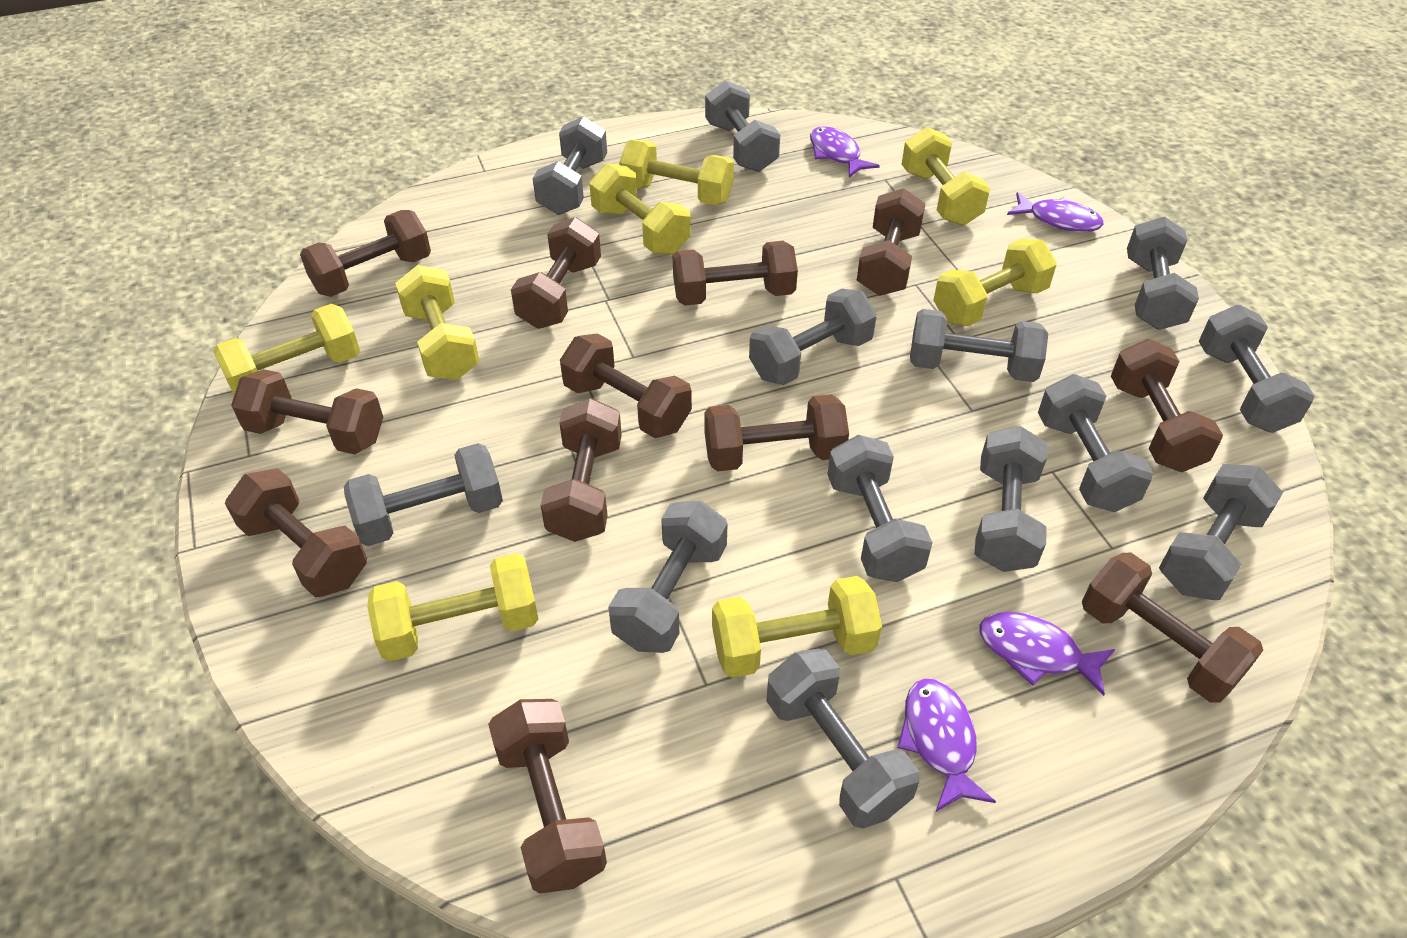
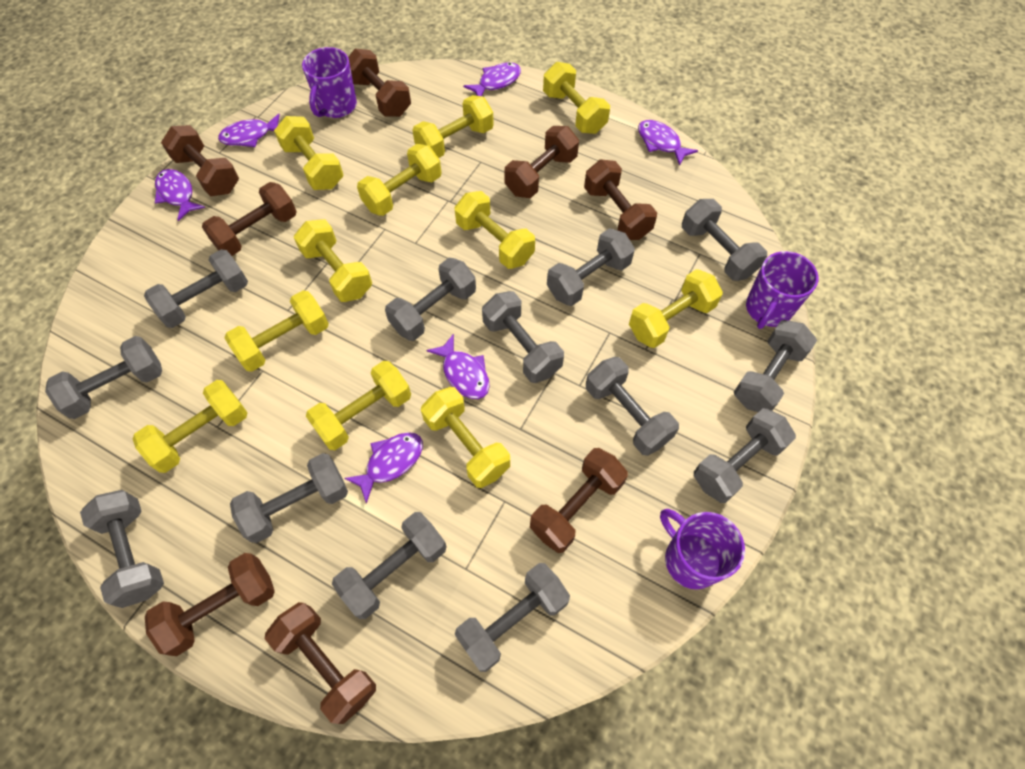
brown dumbbell: [225,468,367,598] [231,369,383,454] [300,210,431,297] [488,699,607,893] [511,217,601,329] [541,398,622,542] [560,333,692,438] [673,241,798,305] [704,394,849,471] [857,188,926,296] [1082,553,1263,703] [1111,339,1223,472] = 12 -> [145,553,275,656] [161,125,239,196] [202,182,297,256] [265,602,376,724] [348,49,411,117] [504,126,579,198] [530,448,628,553] [584,160,657,240] = 8
purple fish: [810,126,880,178] [897,678,996,812] [980,612,1115,696] [1007,192,1104,232] = 4 -> [155,169,205,221] [218,114,280,147] [344,432,423,504] [427,334,490,399] [463,62,521,96] [638,120,698,166] = 6
purple mug: none = 0 -> [302,47,357,118] [660,509,745,590] [746,251,818,329] = 3
yellow dumbbell: [213,304,360,395] [367,553,538,662] [395,265,480,380] [589,163,691,255] [619,140,734,205] [712,576,882,678] [902,127,990,226] [933,239,1057,326] = 8 -> [133,380,247,473] [224,290,329,372] [274,116,343,190] [294,219,372,302] [306,361,411,450] [357,144,442,216] [412,95,494,158] [421,387,510,488] [454,191,535,269] [543,62,610,134] [629,269,723,348] = 11

